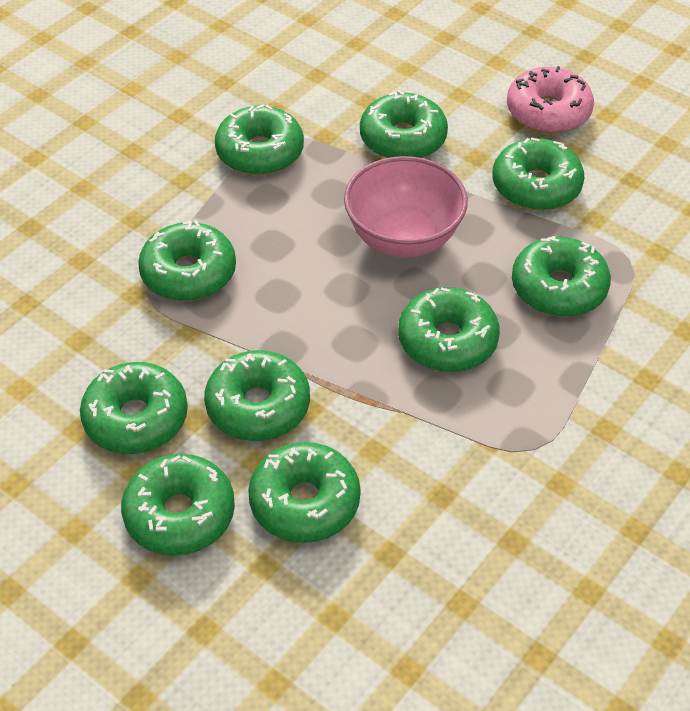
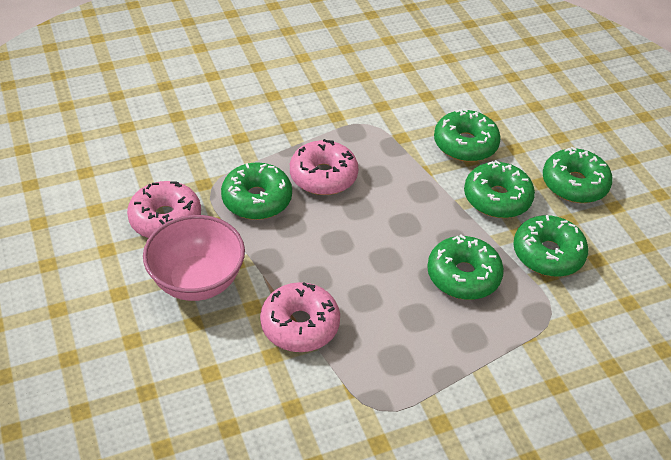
green donut: [80,362,188,454] [121,454,235,556] [138,220,236,301] [204,350,310,441] [215,104,304,175] [248,442,361,543] [360,90,448,158] [398,287,500,372] [492,138,584,210] [512,236,611,317] = 10 -> [221,162,292,220] [427,235,504,300] [434,108,501,162] [464,160,535,218] [513,215,588,277] [543,147,613,203] = 6
pink donut: [507,66,594,133] = 1 -> [127,181,201,238] [260,282,340,352] [290,139,358,195] = 3

